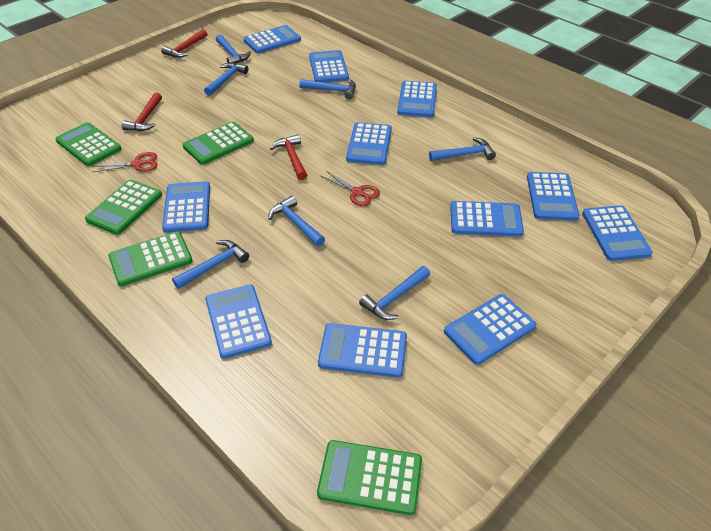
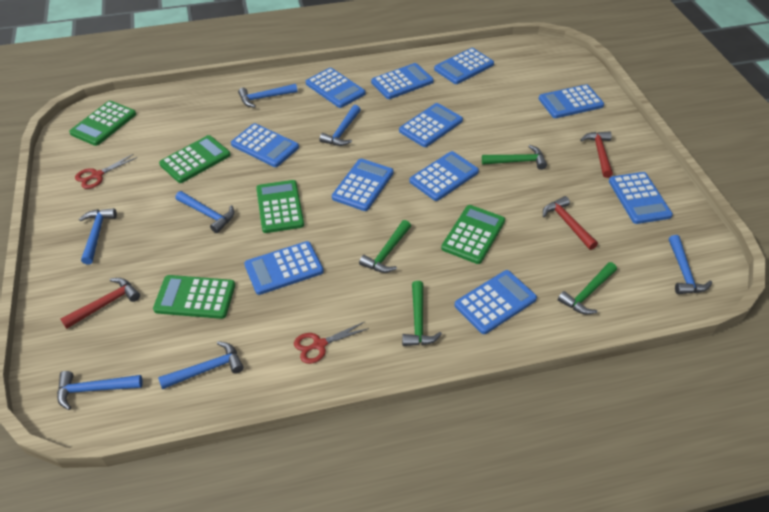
green hammer: none = 0 -> [359,220,411,273] [402,281,442,346] [482,145,547,170] [558,262,617,314] = 4

